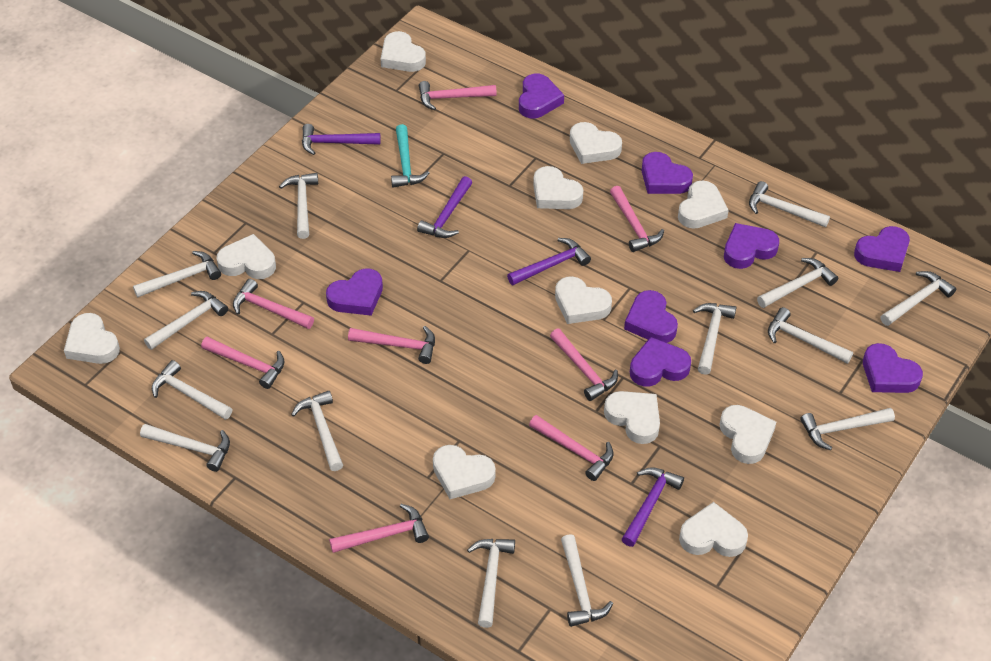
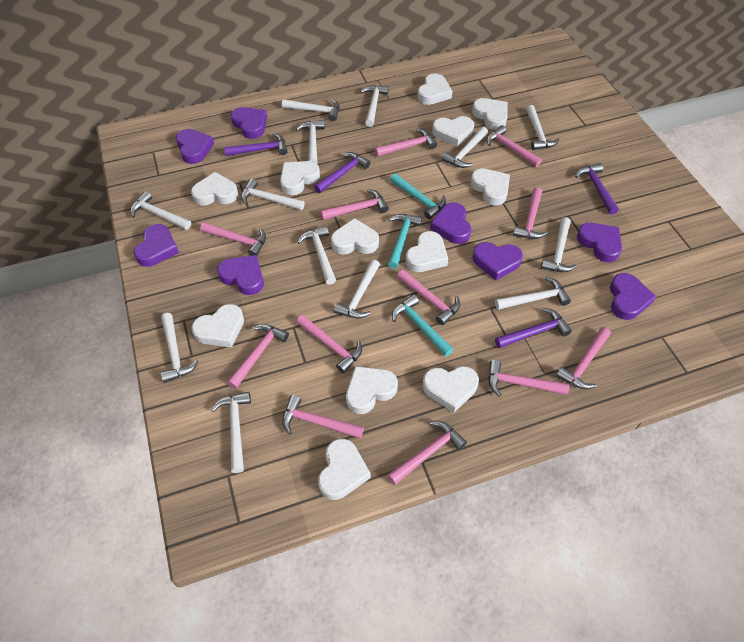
pink hammer: [201,337,285,389] [233,279,314,329] [329,504,429,553] [348,326,435,364] [419,81,497,110] [529,415,614,481] [550,329,618,401] [610,186,664,252] = 8 -> [200,222,266,256] [227,324,289,389] [282,395,364,439] [297,315,362,373] [321,189,389,220] [375,129,437,157] [387,421,467,485] [397,270,460,325] [487,125,542,167] [488,360,569,397] [513,187,548,239] [556,327,611,389] = 12
turquoise hammer: [391,124,429,187] = 1 -> [388,214,422,269] [390,174,446,219] [392,295,454,357] = 3
white hammer: [133,251,221,297] [140,424,230,472] [144,291,228,350] [152,360,233,420] [279,173,318,239] [291,391,343,471] [467,539,515,628] [561,534,613,627] [693,303,736,375] [749,181,830,228] [757,258,838,308] [768,307,853,364] [800,408,895,450] [880,271,956,326] = 14 -> [130,191,191,230] [161,313,199,383] [211,392,251,473] [241,178,305,210] [282,99,340,121] [296,120,325,164] [297,226,336,285] [334,259,380,319] [360,85,389,127] [442,127,488,168] [495,277,571,310] [526,105,560,150] [541,217,577,272] = 13
white heart: [64,313,120,364] [217,234,276,279] [381,31,426,72] [433,445,496,499] [533,166,583,209] [555,276,612,324] [570,122,622,164] [604,391,660,444] [678,180,729,229] [679,502,748,557] [719,405,776,464] = 11 -> [191,172,238,206] [192,304,244,348] [280,161,320,195] [318,439,371,500] [331,218,379,254] [346,366,398,414] [406,231,448,272] [417,73,453,105] [423,366,479,413] [432,116,474,147] [471,168,510,205] [472,98,508,130] = 12

